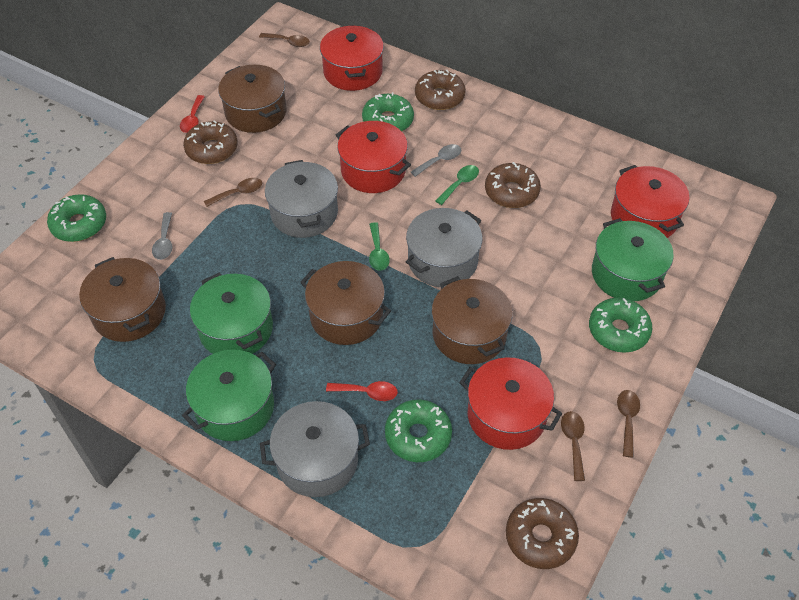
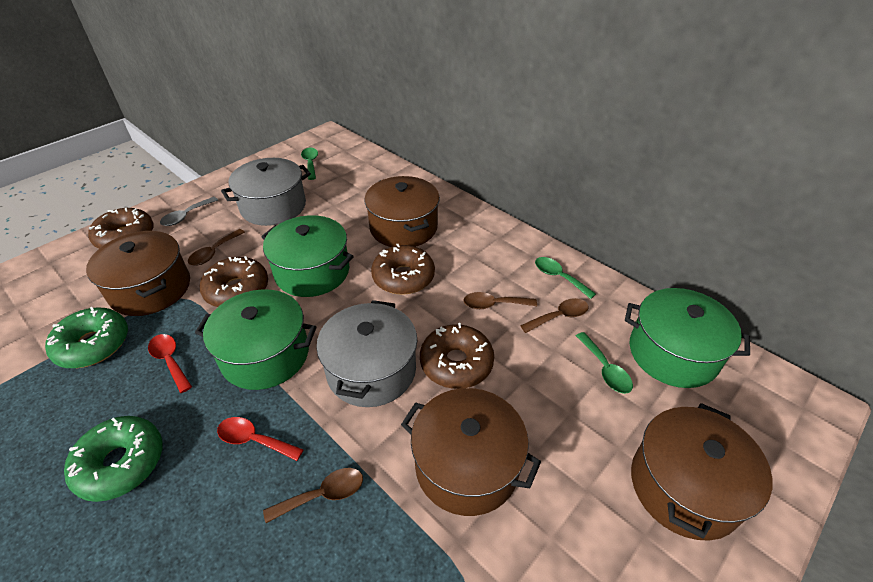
green donut: [47,194,106,242] [362,92,414,131] [385,399,452,462] [589,298,653,353] = 4 -> [45,307,128,368] [64,416,163,502] = 2
green spoon: [369,222,390,271] [435,165,479,205] = 2 -> [301,148,318,180] [535,257,596,299] [576,332,633,394] = 3
grey pot: [260,401,370,497] [265,160,338,238] [406,208,482,287] = 3 -> [221,158,311,226] [316,300,417,407] = 2
grey spoon: [152,212,172,260] [411,144,461,177] = 2 -> [160,197,218,226] = 1
red pot: [320,25,384,91] [336,121,411,193] [459,357,562,450] [611,165,690,238] = 4 -> none = 0

